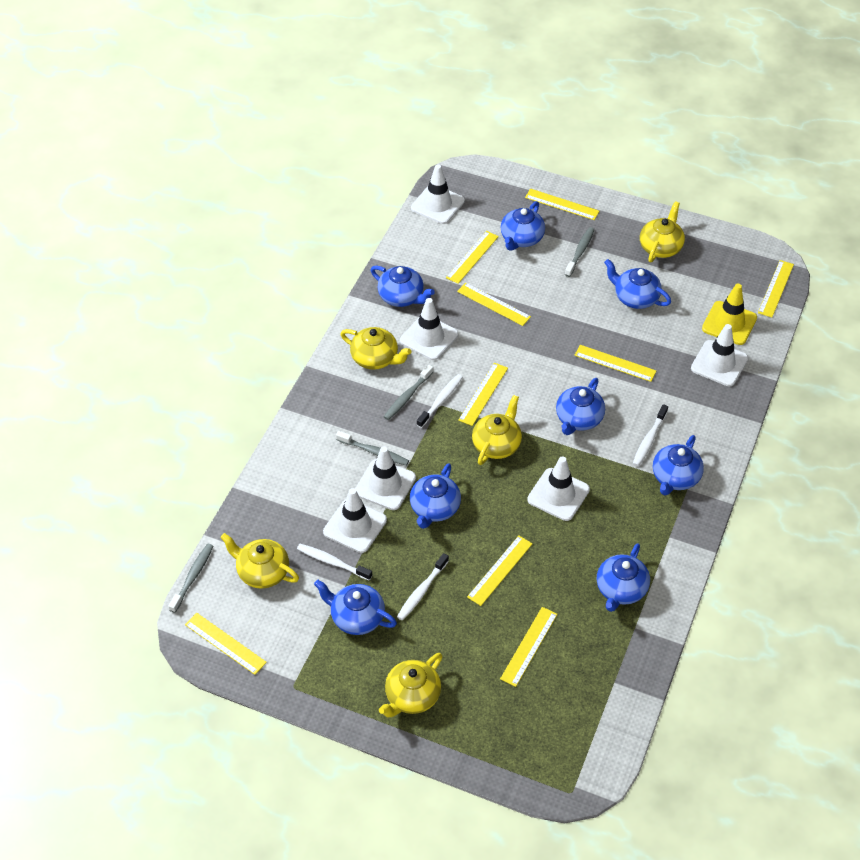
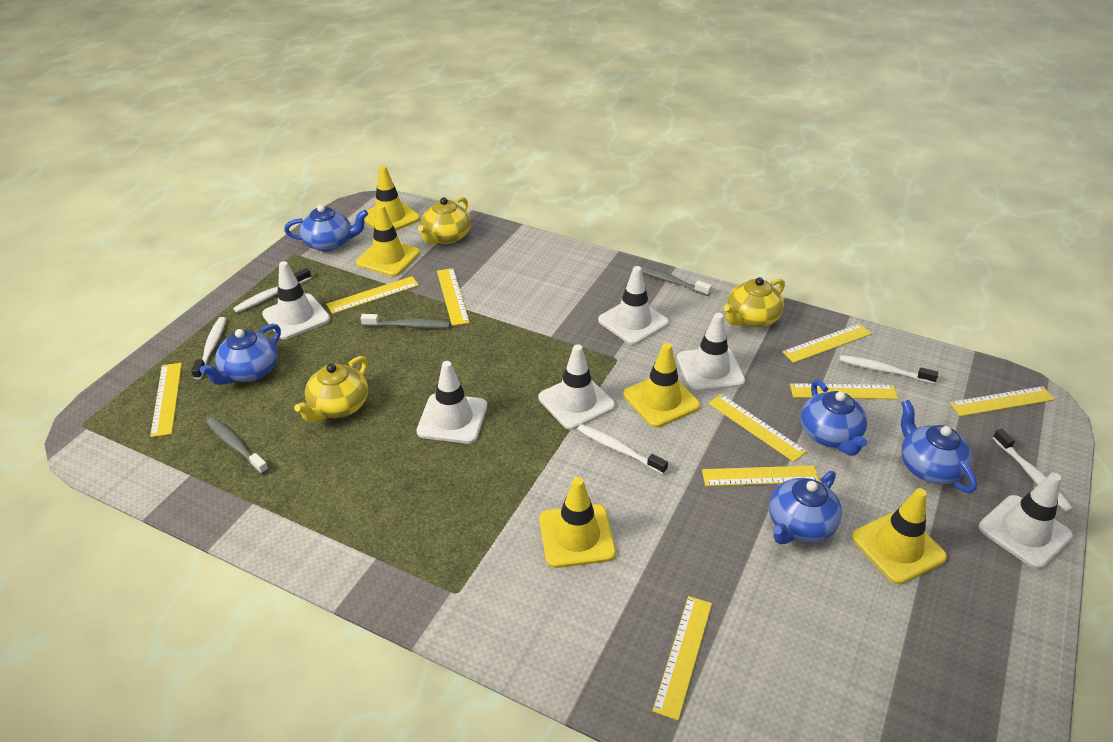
blue teapot: [314,580,397,635] [371,266,435,307] [410,463,461,529] [500,201,545,251] [556,378,605,435] [597,543,650,612] [604,259,671,309] [653,435,704,495] = 8 -> [200,324,281,385] [284,205,368,251] [769,471,842,544] [801,380,867,456] [901,400,977,493] = 5
grey toothbrush: [168,544,213,613] [336,431,409,466] [384,365,433,420] [565,227,595,277] = 4 -> [206,417,269,475] [361,314,450,329] [636,265,712,296] = 3
white toothbrush: [297,544,372,581] [397,553,449,621] [417,374,463,428] [633,404,668,466] = 4 -> [191,317,226,379] [233,268,311,313] [577,424,668,474] [839,355,938,384] [993,429,1074,512] = 5
yellow teapot: [220,533,299,589] [340,327,411,370] [379,653,443,717] [472,395,522,465] [640,201,685,262] = 5 -> [294,356,368,423] [418,197,471,244] [724,277,785,328] = 3
yellow traffic cone: [702,284,757,345] = 1 -> [356,204,420,277] [364,166,420,231] [539,477,616,568] [623,343,700,428] [852,488,947,585] = 5

